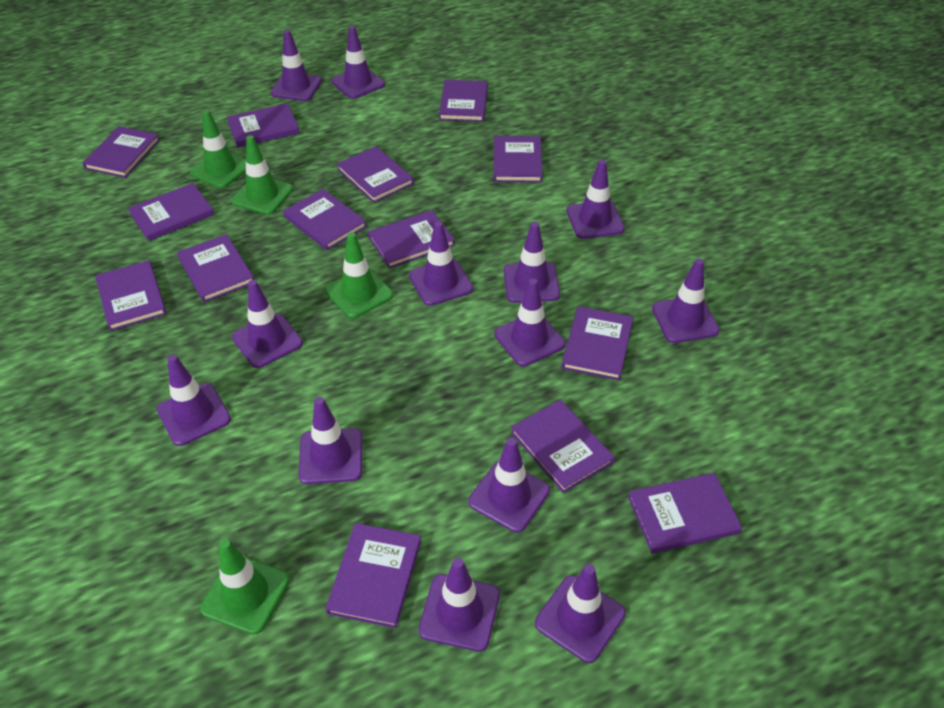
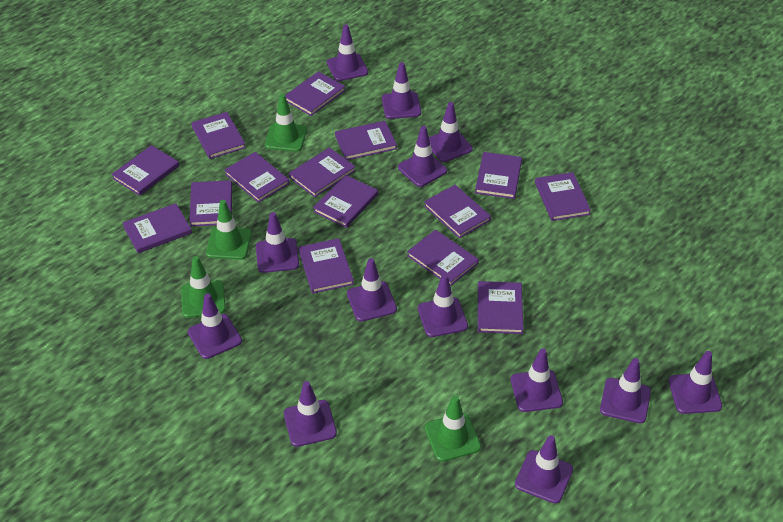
purple book: [83,126,160,178] [95,260,167,331] [128,183,214,241] [177,234,254,302] [227,103,300,148] [283,189,367,250] [325,523,421,628] [337,146,414,203] [368,210,455,269] [439,80,488,122] [494,136,543,183] [511,400,615,493] [562,306,633,381] [628,473,742,554] = 14 -> [111,145,179,196] [123,203,192,253] [189,180,232,227] [191,112,246,159] [224,152,290,203] [285,71,346,116] [289,147,356,197] [298,238,354,294] [313,175,378,228] [335,121,397,160] [407,230,479,286] [424,185,491,238] [475,152,522,199] [478,281,523,334] [535,172,591,221] = 15

